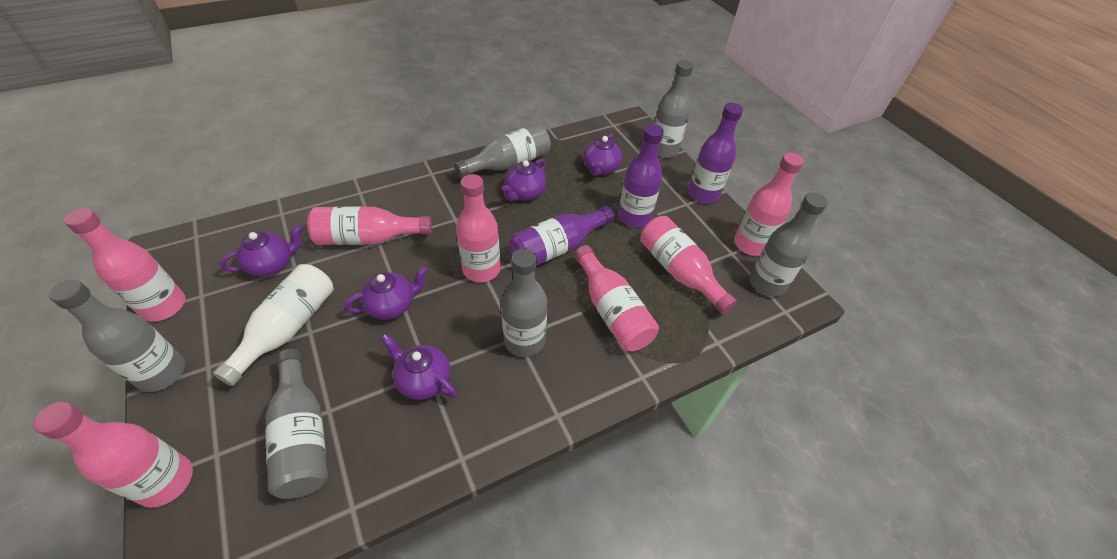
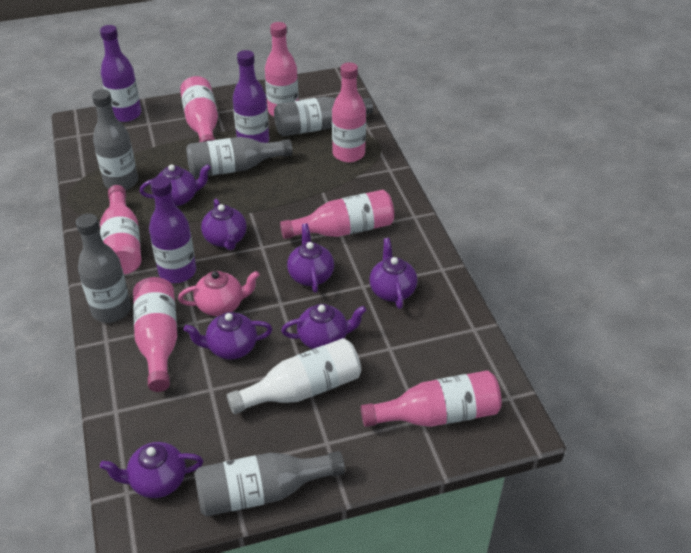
grey bottle: [49,279,185,392] [265,349,328,499] [455,123,551,178] [501,248,547,357] [654,60,694,158] [749,192,828,297] = 6 -> [76,214,131,323] [92,89,138,190] [186,137,293,178] [194,451,345,517] [274,97,373,136] = 5
pink teapot: none = 0 -> [178,271,260,316] = 1
purple teapot: [220,225,302,277] [344,266,428,320] [381,334,457,400] [502,159,546,201] [583,134,622,176] = 5 -> [100,442,203,498] [140,164,211,206] [184,312,272,360] [201,199,247,250] [281,304,367,349] [287,224,334,293] [369,238,417,309] = 7

